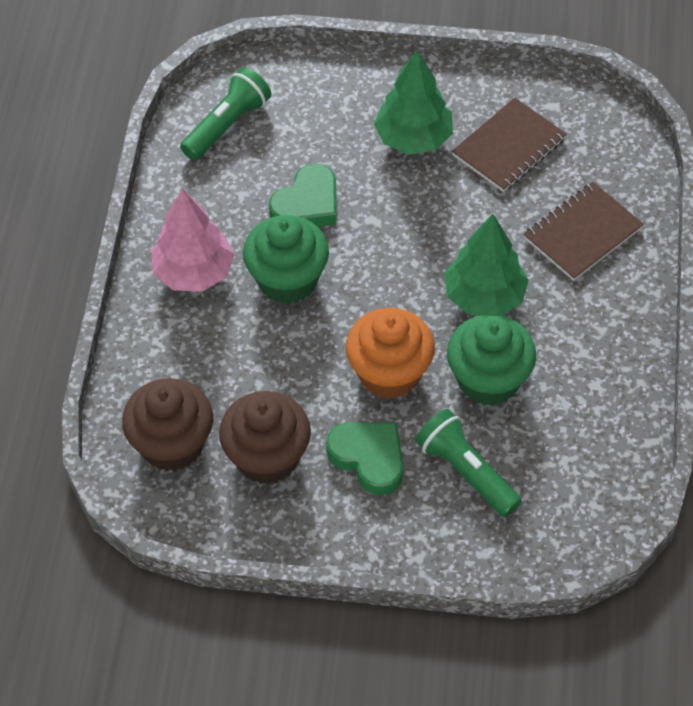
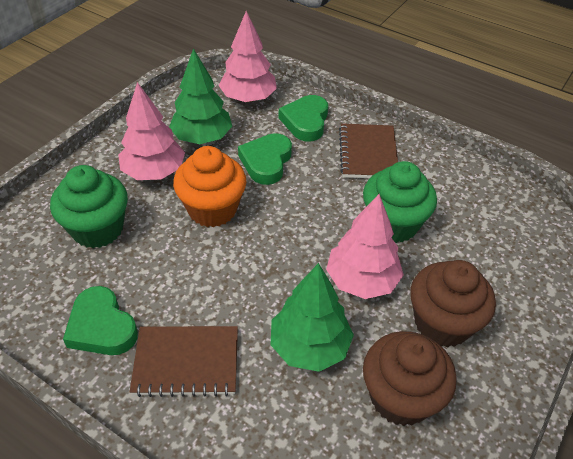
green flashlight: [180,67,271,160] [415,409,522,517] = 2 -> none = 0
green heart: [269,164,336,227] [326,422,403,495] = 2 -> [63,286,138,355] [238,133,292,185] [278,95,328,141] = 3
pink tree: [151,189,234,292] = 1 -> [118,82,185,180] [218,11,277,102] [326,194,404,299] = 3

